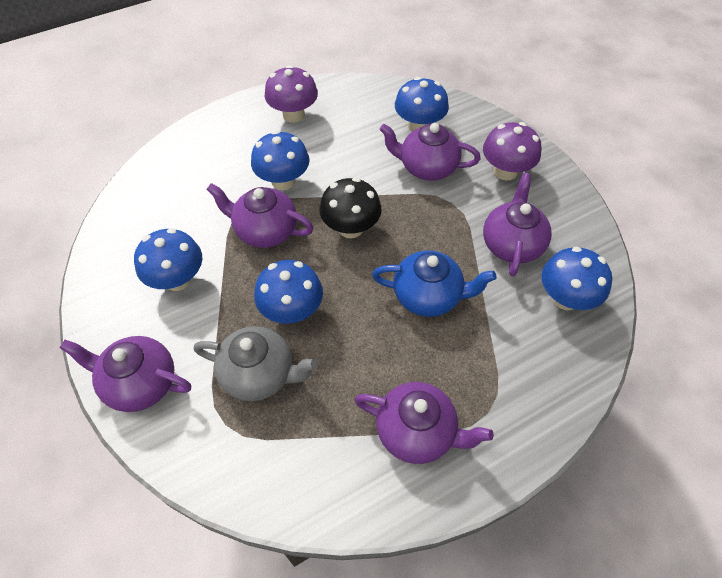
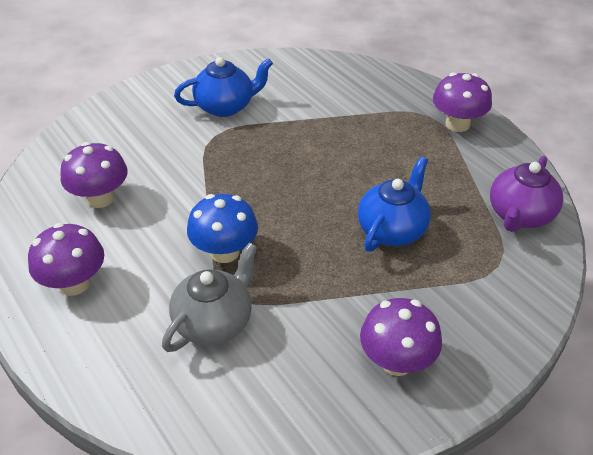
black mushroom: [320,177,381,239] = 1 -> none = 0
blue mushroom: [134,228,202,291] [251,130,310,190] [254,260,323,324] [395,77,449,132] [541,246,612,310] = 5 -> [187,194,258,263] = 1
blue teapot: [372,250,497,317] = 1 -> [174,57,273,117] [358,157,431,252] = 2
purple mushroom: [265,65,318,123] [483,122,541,180] = 2 -> [28,223,104,296] [60,142,128,208] [360,298,442,376] [433,72,492,132] = 4
purple teapot: [59,336,191,412] [206,183,313,248] [355,382,494,464] [379,123,481,181] [483,173,552,277] = 5 -> [490,156,563,232] = 1

